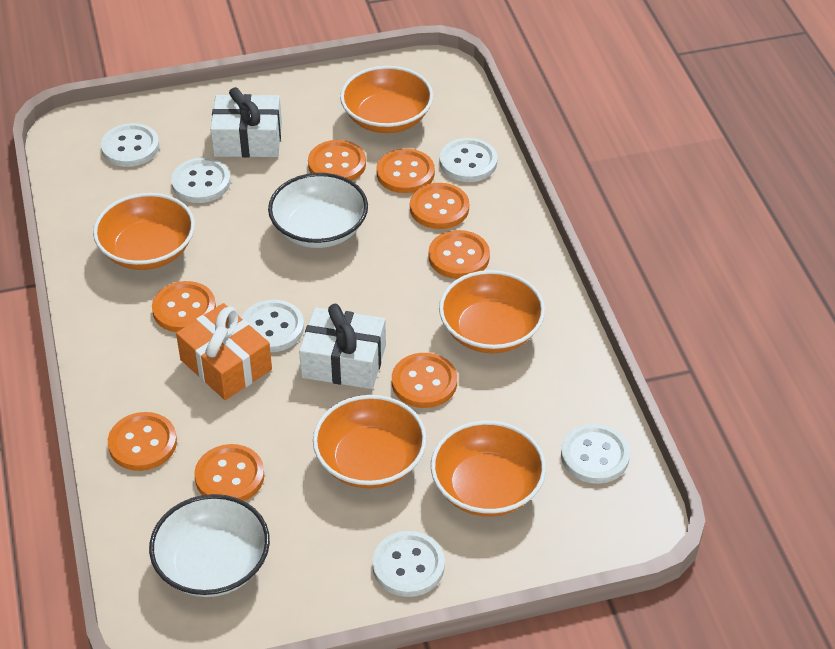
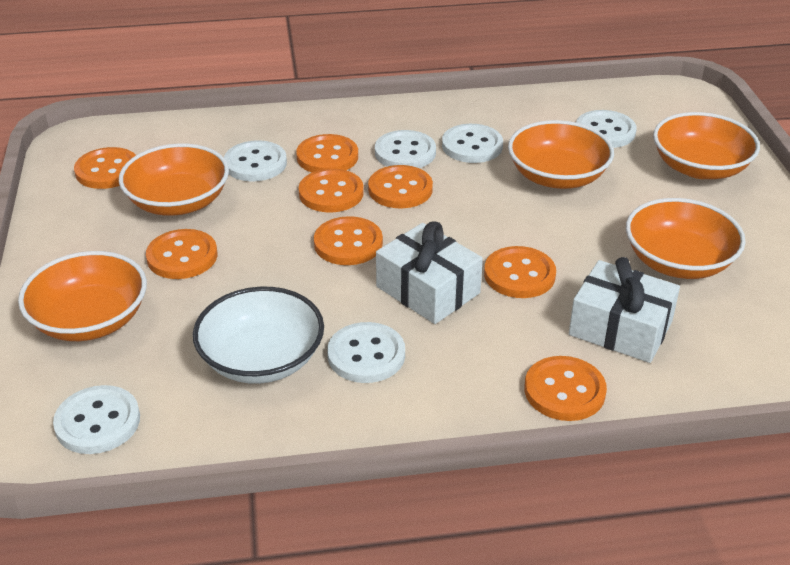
orange gift: [176,303,272,400] = 1 -> none = 0
white bowl: [149,494,270,597] [268,173,368,248] = 2 -> [193,287,324,384] = 1

